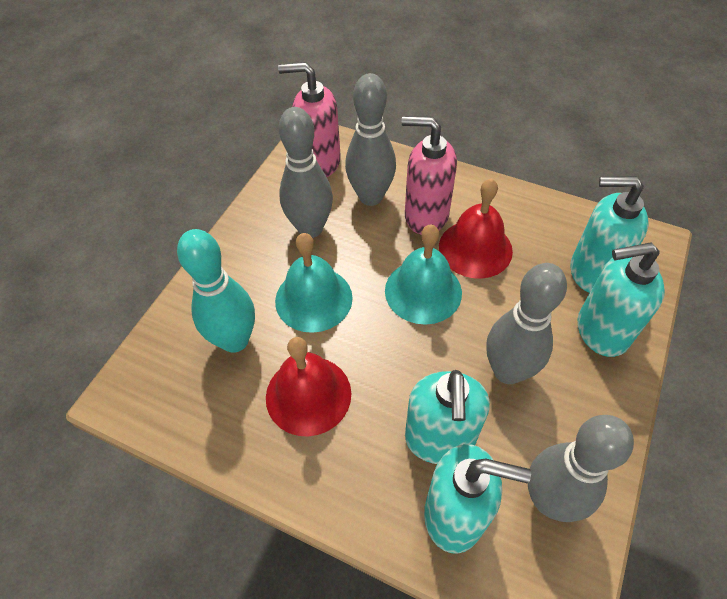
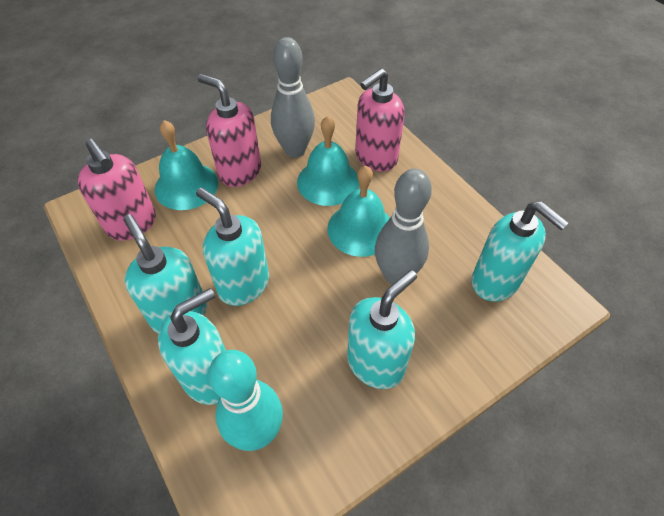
grey bowling pin: [279,107,333,238] [345,73,396,206] [486,263,567,384] [528,415,634,522] = 4 -> [271,37,315,158] [375,169,432,285] = 2
pink soap dispenser: [278,62,341,177] [401,116,457,234] = 2 -> [78,139,156,241] [198,74,261,187] [355,68,405,172] = 3
red bell: [266,337,351,437] [439,178,513,279] = 2 -> none = 0
turquoise bell: [275,233,353,333] [385,224,462,325] = 2 -> [155,120,218,210] [297,116,359,206] [327,166,390,257] = 3
turquoise soap dispenser: [405,370,490,464] [424,444,531,554] [570,176,649,293] [578,242,665,357] = 4 -> [123,214,207,334] [158,288,226,405] [196,188,269,306] [347,270,417,389] [472,201,569,302] = 5

